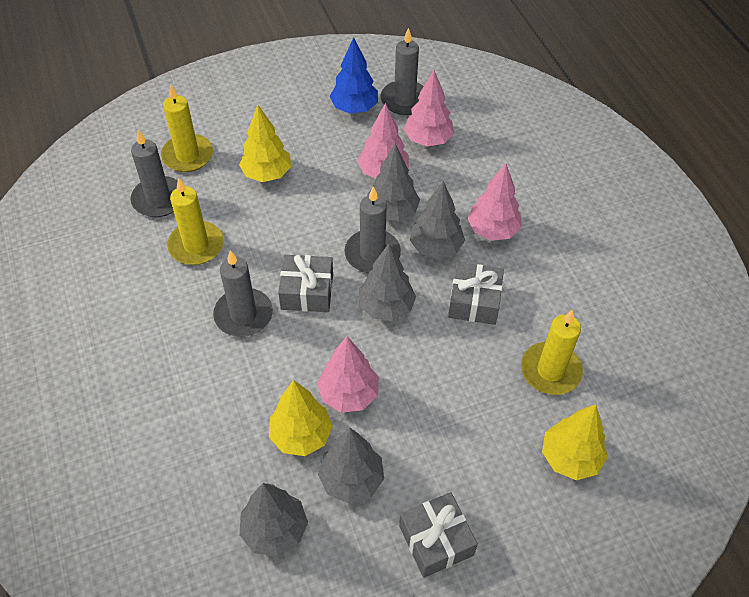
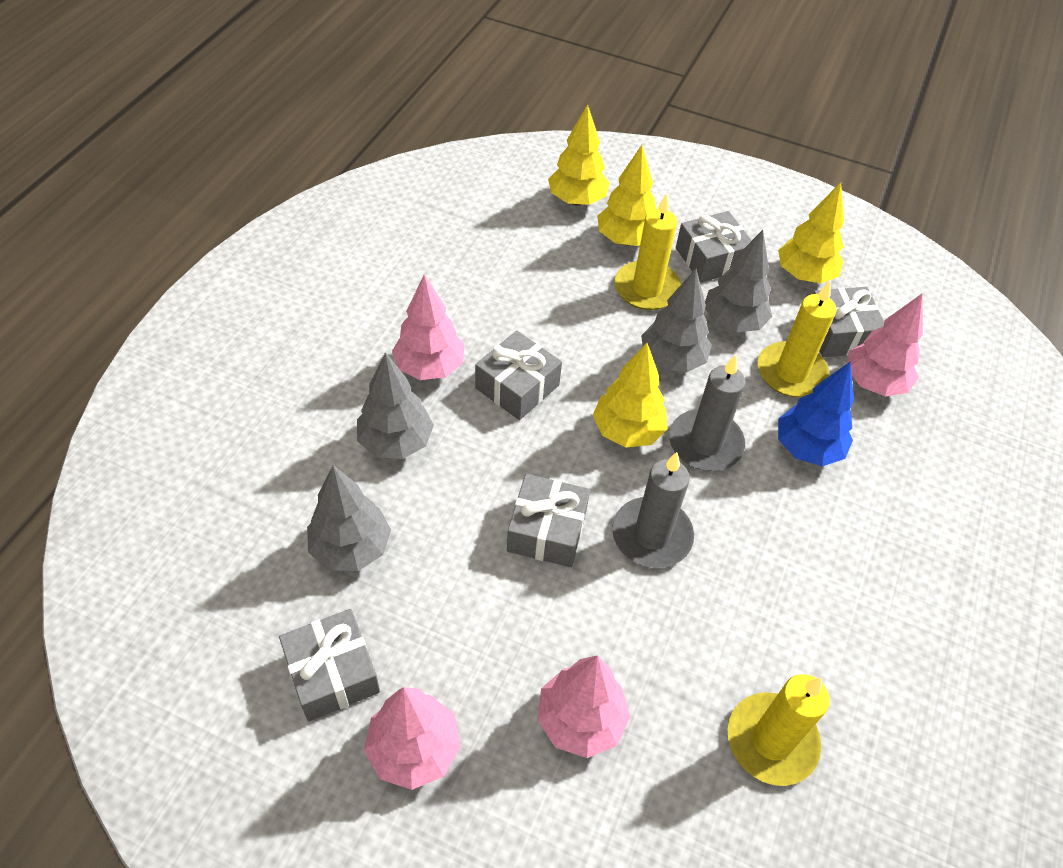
grey candle: [131,130,178,217] [213,251,273,337] [345,186,401,273] [381,28,424,115] = 4 -> [612,452,694,568] [669,355,746,471] = 2
grey gift: [278,255,333,312] [399,492,478,578] [448,262,504,325] = 3 -> [279,609,380,721] [475,331,562,420] [507,474,590,567] [676,211,752,283] [813,287,884,357] = 5
grey tree: [239,483,308,557] [318,428,384,504] [359,244,416,321] [367,143,420,221] [410,181,465,259] = 5 -> [307,465,391,571] [357,352,434,459] [641,268,712,372] [705,230,772,333] = 4
yellow tree: [239,104,291,182] [269,380,333,456] [542,404,608,480] = 3 -> [548,104,610,206] [593,343,668,448] [597,145,656,246] [778,182,844,284] = 4

